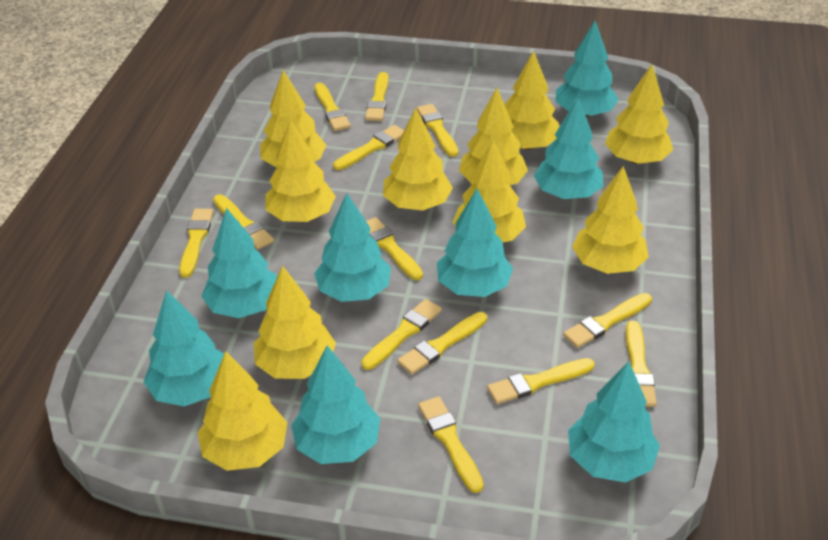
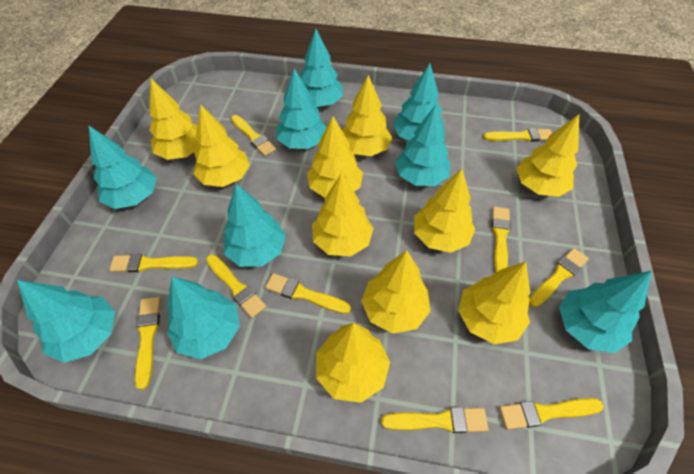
turquoise tree: [144,290,225,406] [201,208,277,318] [291,345,380,464] [314,193,391,302] [437,189,513,297] [534,98,603,199] [555,20,619,117] [568,361,660,482] = 8 -> [17,280,115,363] [89,126,157,209] [167,277,240,359] [223,184,286,267] [276,68,327,149] [301,29,343,107] [393,63,444,141] [395,105,451,186] [559,271,652,353] = 9
yellow brush: [179,209,214,278] [213,194,274,250] [314,83,351,131] [333,125,404,170] [361,299,442,370] [365,72,389,121] [366,217,423,280] [397,312,487,374] [417,104,458,157] [418,396,484,493] [487,358,595,404] [563,293,652,348] [626,321,657,407] = 13 -> [109,254,198,272] [135,297,161,390] [206,254,266,318] [231,115,276,156] [265,273,351,314] [381,407,488,433] [483,128,552,142] [492,207,511,272] [499,398,604,430] [529,248,589,307] = 10

